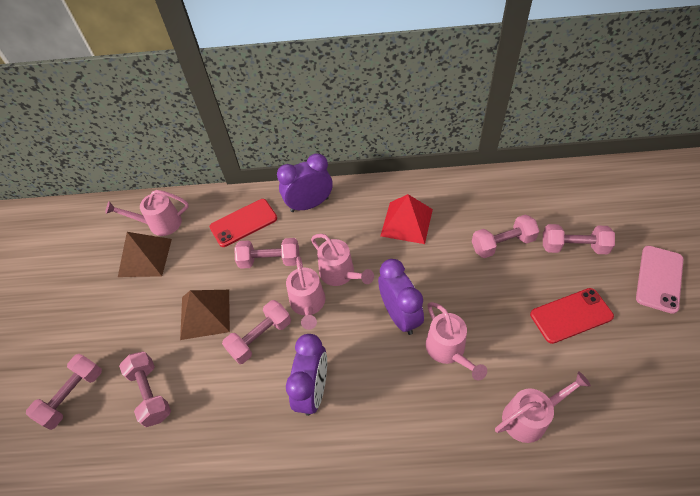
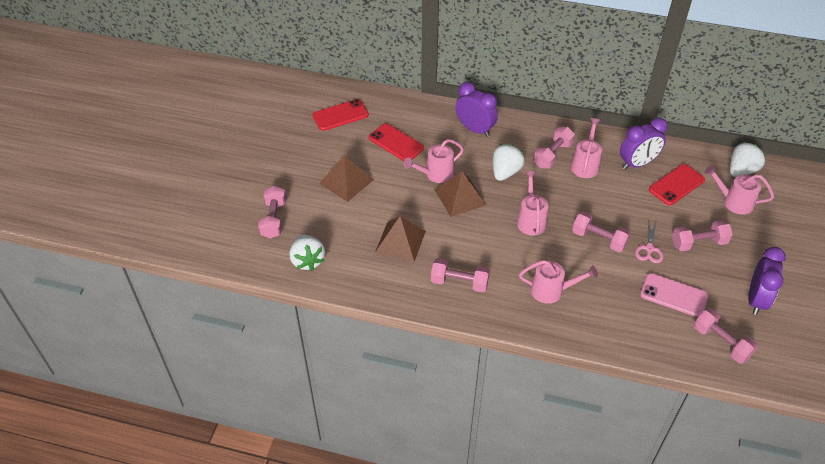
brown pyramid: [118,232,172,277] [180,290,230,340] = 2 -> [319,155,373,202] [375,216,426,262] [435,171,486,217] = 3
pink scissors: none = 0 -> [635,218,663,263] = 1
red phone: [210,199,277,247] [530,288,614,344] = 2 -> [312,99,369,131] [369,123,424,161] [649,164,705,206] = 3
red pyramid: [380,194,433,244] = 1 -> none = 0
white strawberry: none = 0 -> [290,235,325,271] [493,144,525,181] [730,142,766,177] = 3

